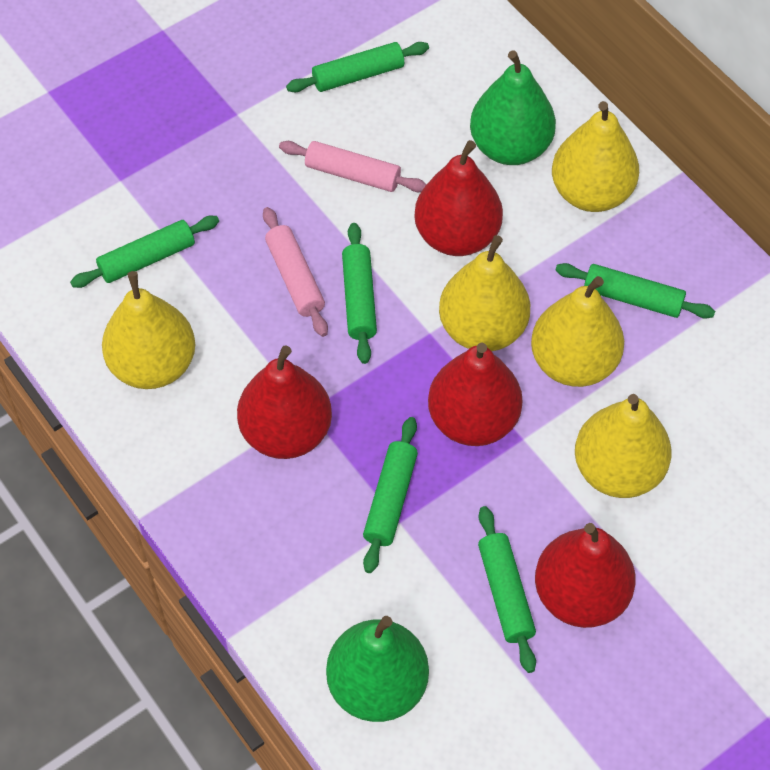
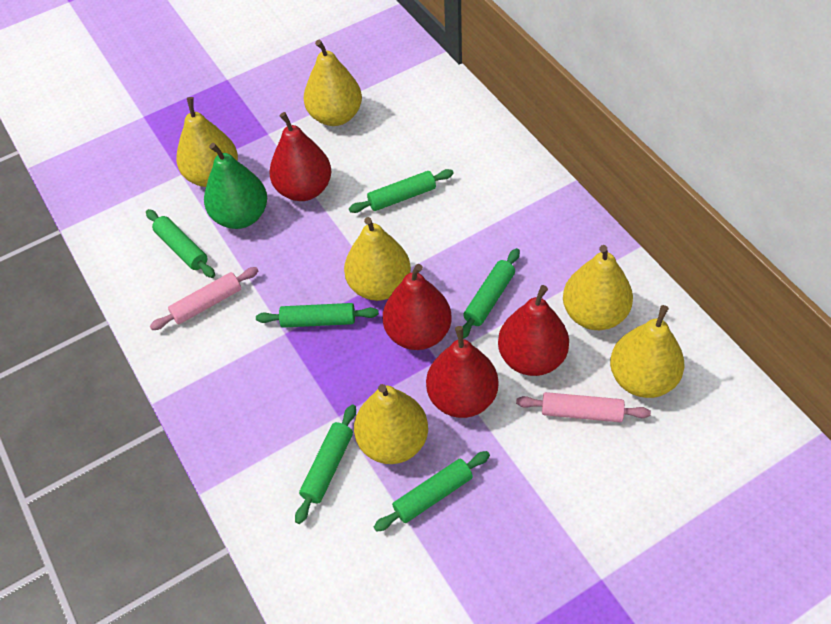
green pear: [326,616,429,722] [470,50,556,165] = 2 -> [204,143,267,229] = 1
yellow pear: [102,271,195,389] [439,235,530,351] [531,276,624,387] [552,101,639,212] [575,394,672,498] = 5 -> [176,97,238,187] [304,40,362,126] [344,217,411,301] [354,384,428,464] [563,245,633,330] [610,305,684,398] = 6

